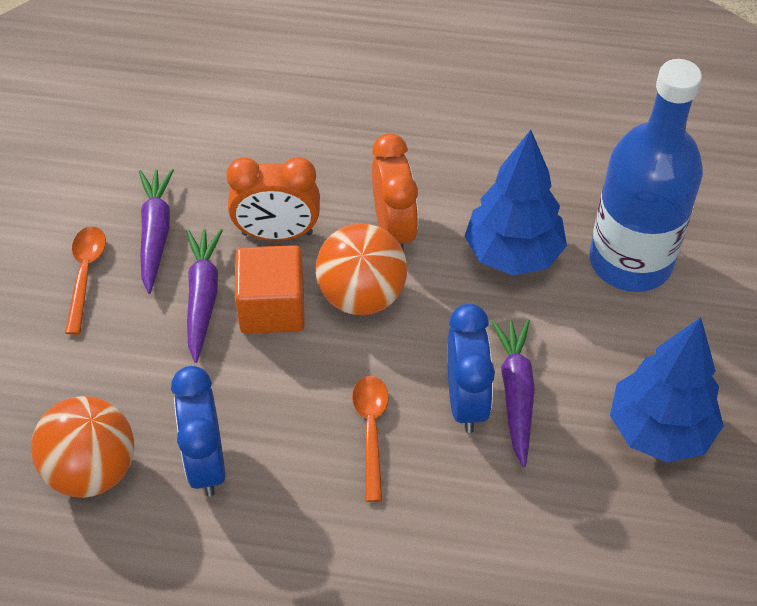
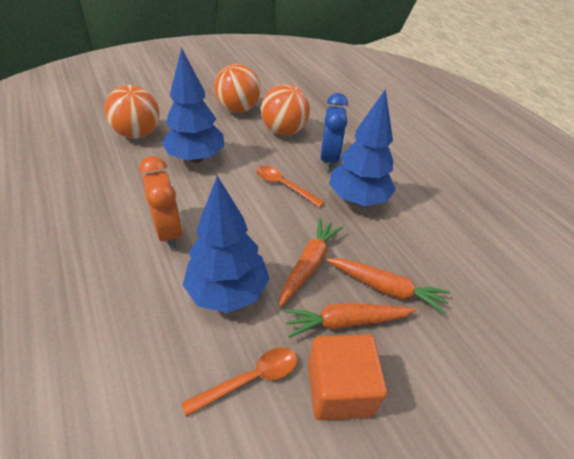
blue bottle: [590,59,703,292] = 1 -> none = 0
blue clock: [171,366,225,496] [447,304,495,433] = 2 -> [320,93,348,171] = 1
blue tree: [465,130,567,276] [610,317,724,463] = 2 -> [162,47,224,163] [183,176,270,313] [329,89,396,206] = 3
orange ball: [31,396,134,498] [315,224,407,315] = 2 -> [104,85,160,139] [214,64,261,113] [261,84,310,135] = 3
orange carrot: none = 0 -> [279,218,343,307] [284,303,416,338] [326,258,450,315] = 3
orange clock: [226,157,320,241] [372,133,418,249] = 2 -> [139,156,183,249] = 1
purple carrot: [139,169,174,294] [186,229,223,363] [491,319,535,467] = 3 -> none = 0

